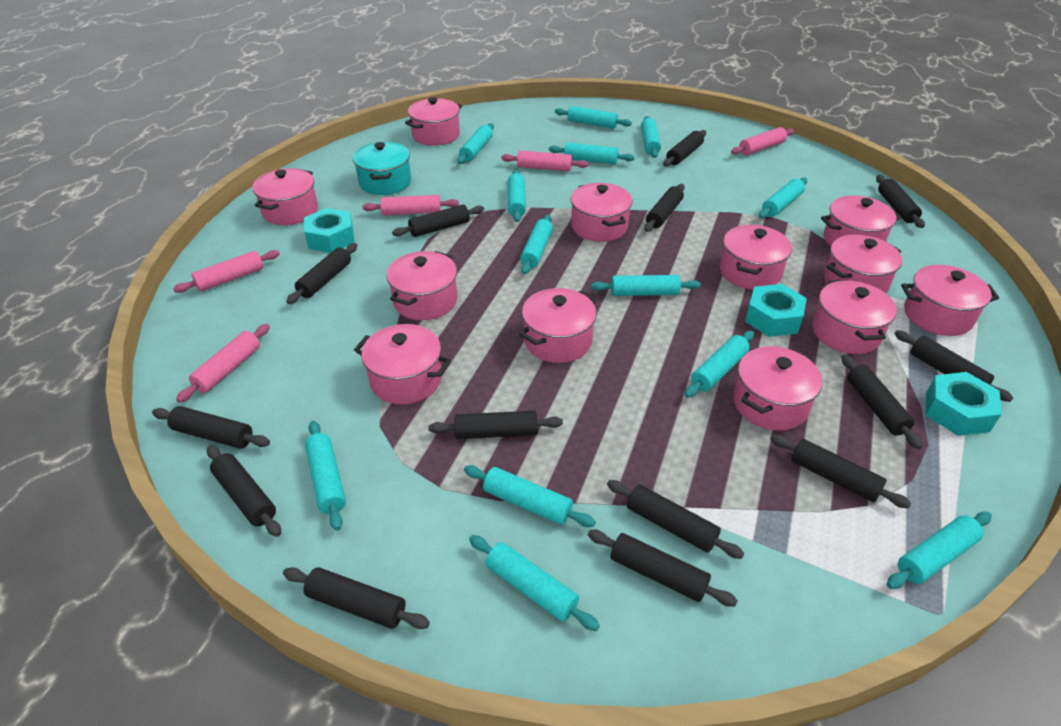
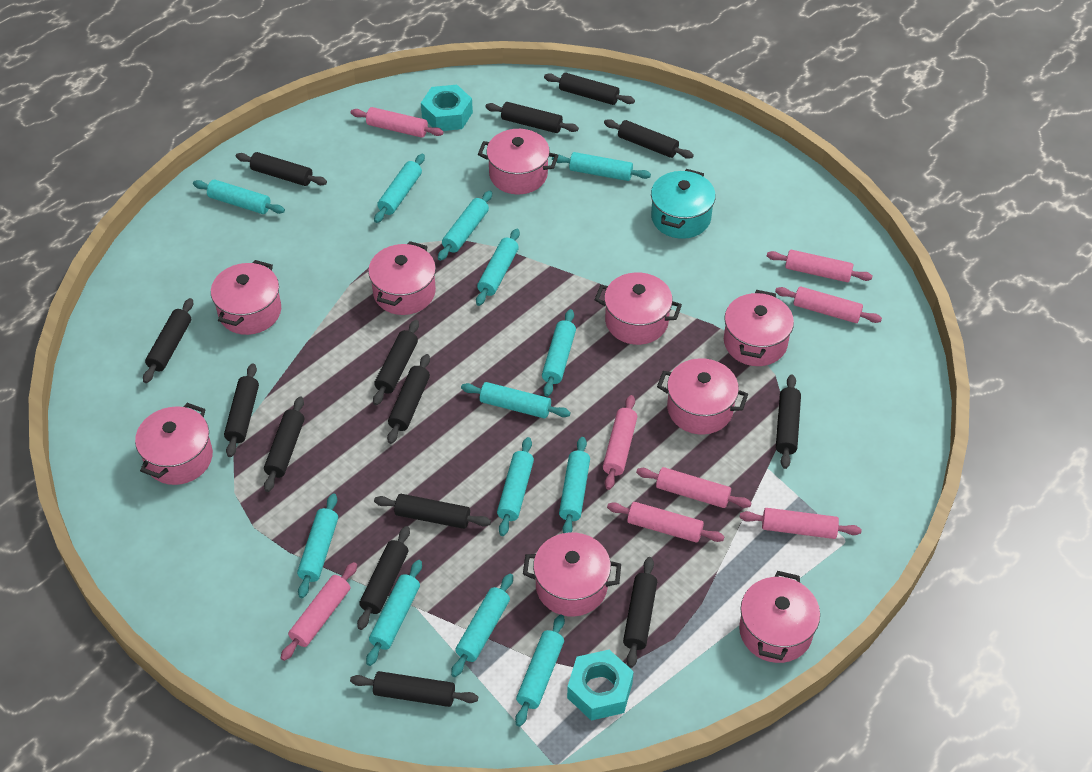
pink pot: [252,168,318,225] [354,324,451,404] [386,251,457,320] [405,97,462,146] [519,288,597,363] [571,183,632,242] [720,225,792,290] [733,346,822,431] [812,279,897,354] [821,196,902,246] [824,234,902,293] [901,265,999,336] = 12 -> [135,403,213,485] [211,260,281,335] [368,241,436,315] [478,129,559,194] [523,532,621,616] [595,273,682,345] [657,358,748,435] [724,290,794,366] [739,571,820,663] = 9
pink rolling pin: [173,250,280,293] [176,324,270,403] [362,195,459,216] [501,151,588,171] [731,127,794,155] = 5 -> [281,562,357,661] [351,107,444,138] [603,395,637,490] [607,502,725,543] [636,467,751,508] [740,508,861,539] [767,250,873,282] [775,286,882,323] = 8
turquoise nut: [304,208,355,253] [745,284,807,337] [926,372,1002,436] = 3 -> [421,85,473,131] [567,650,634,721] = 2

